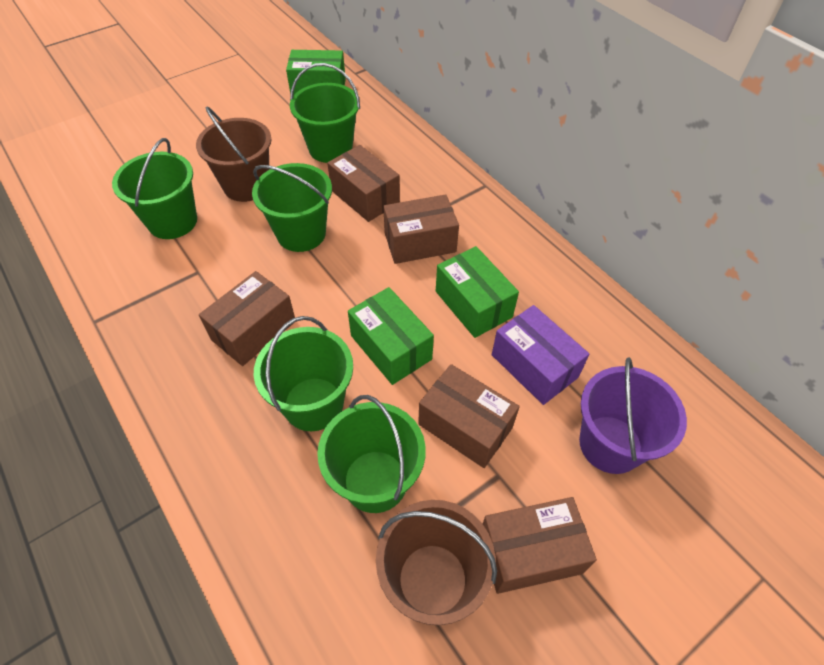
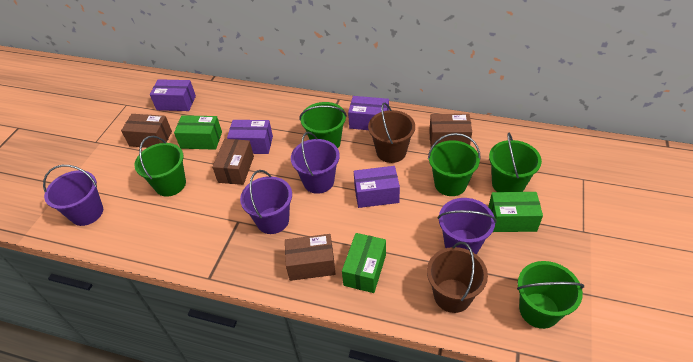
brown box: [199,271,295,366] [327,145,400,222] [383,194,459,264] [418,364,520,468] [483,497,597,594] = 5 -> [121,114,172,148] [212,139,254,185] [285,234,335,281] [429,114,472,147] = 4
purple box: [492,305,589,405] = 1 -> [150,79,196,111] [227,120,273,154] [348,96,389,130] [354,166,400,208] = 4
purple bucket: [579,357,687,474] = 1 -> [43,165,103,226] [240,170,292,234] [291,132,340,194] [438,198,496,254] = 4

